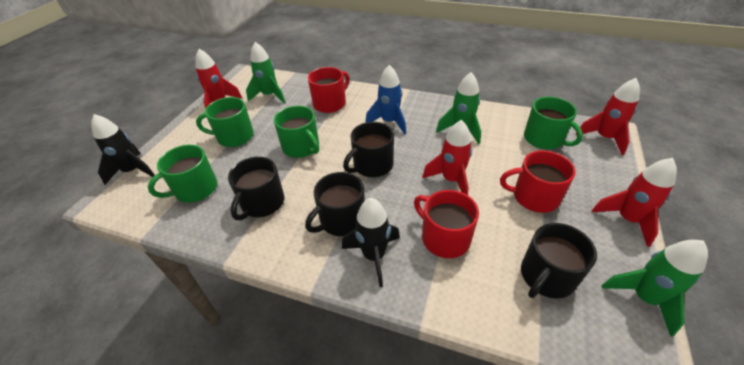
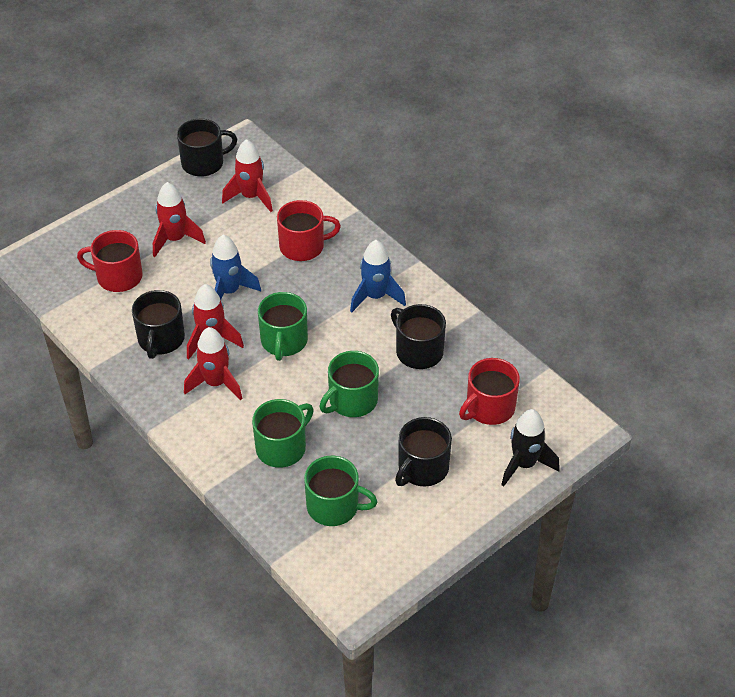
black rocket: [91,114,155,185] [342,198,400,287] = 2 -> [501,409,560,487] = 1
blue rocket: [365,65,406,134] = 1 -> [210,235,261,300] [350,240,406,312] = 2
green rocket: [246,42,286,103] [436,72,481,144] [602,240,708,337] = 3 -> none = 0

